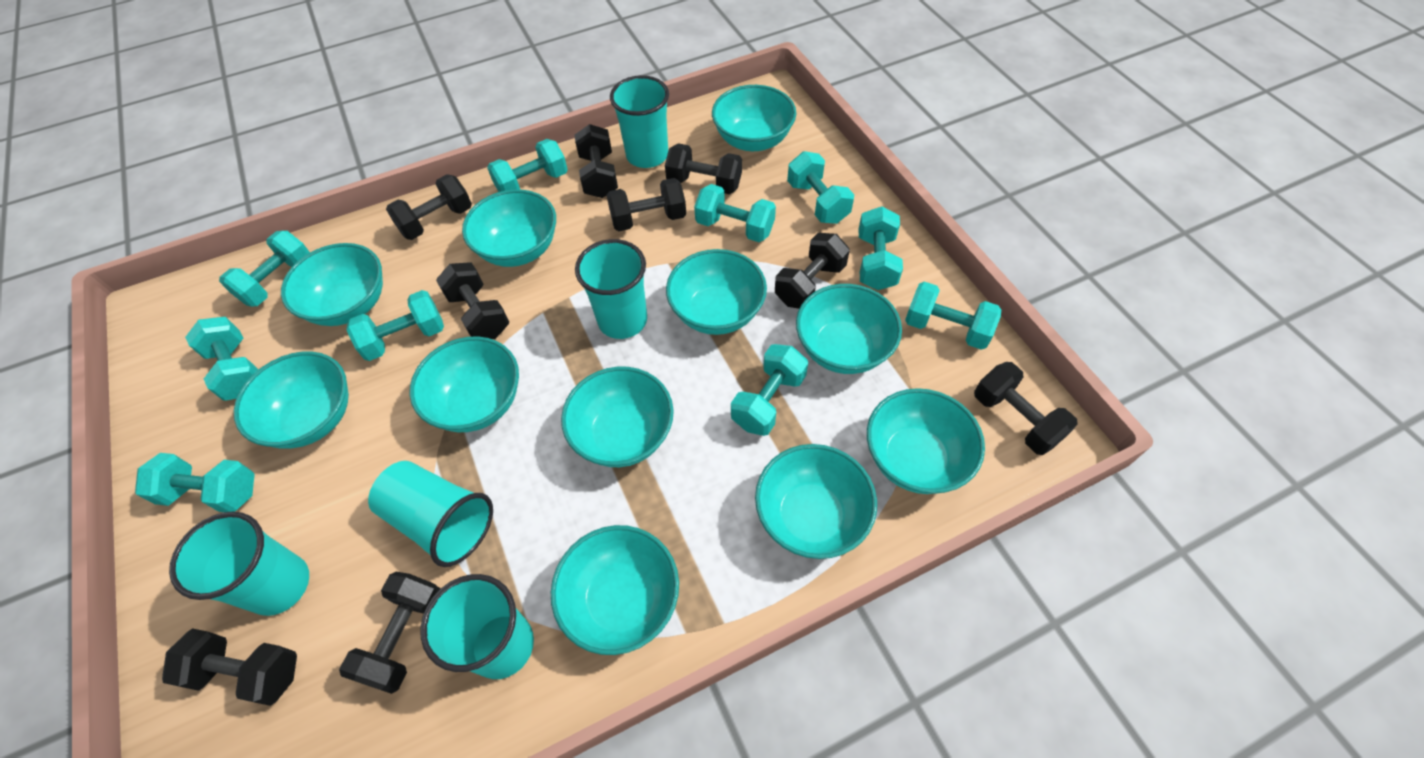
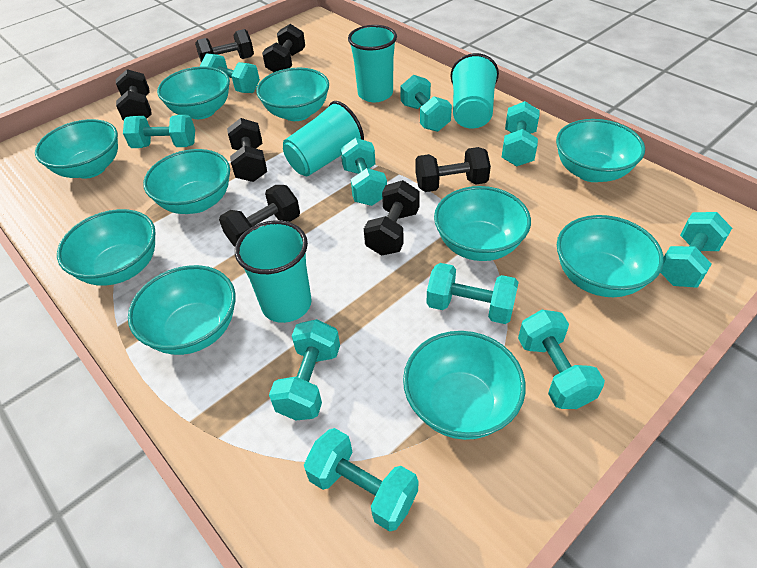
black dumbbell: [162,628,297,706] [339,572,441,694] [386,174,472,240] [436,262,509,339] [574,124,618,198] [606,178,686,231] [665,143,742,194] [775,233,850,309] [974,362,1078,455] = 9 -> [116,69,152,120] [195,29,254,62] [219,185,300,247] [227,118,267,182] [262,24,305,72] [364,180,420,256] [415,147,491,192] = 7
turquoise bowl: [234,351,349,449] [281,243,383,326] [410,337,519,432] [462,189,556,267] [551,525,679,655] [561,367,674,467] [666,249,767,335] [712,85,796,151] [755,444,877,559] [796,284,902,374] [867,388,985,494] = 11 -> [35,119,118,179] [57,209,156,286] [128,265,236,355] [143,149,230,214] [157,67,230,119] [256,68,329,121] [403,331,526,440] [434,186,531,261] [556,119,645,182] [557,215,664,297] = 10
turquoise cup: [169,512,309,616] [368,461,493,567] [420,574,534,679] [575,239,647,339] [610,75,669,168] = 5 -> [235,221,312,323] [283,101,364,176] [348,25,397,102] [450,53,499,129] = 4

